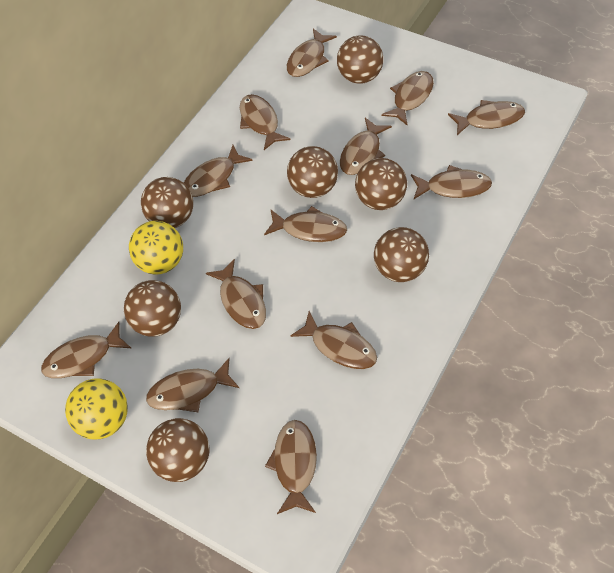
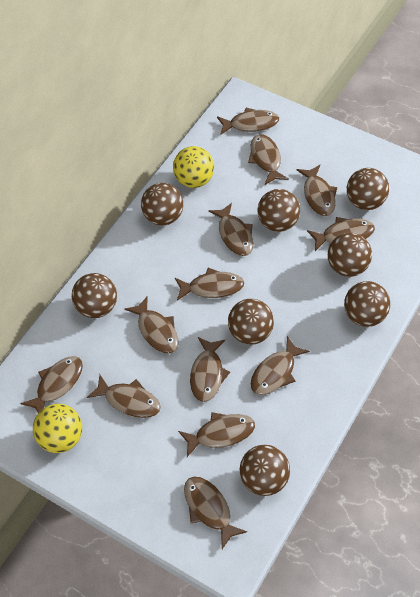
brown ball: [124,280,181,337] [141,177,193,228] [146,418,209,482] [287,146,338,198] [337,35,383,84] [355,158,407,210] [374,227,429,282] = 7 -> [72,273,117,318] [141,183,183,225] [228,299,274,345] [240,445,290,496] [257,189,300,232] [328,233,372,277] [344,281,390,327] [347,168,389,210] = 8

